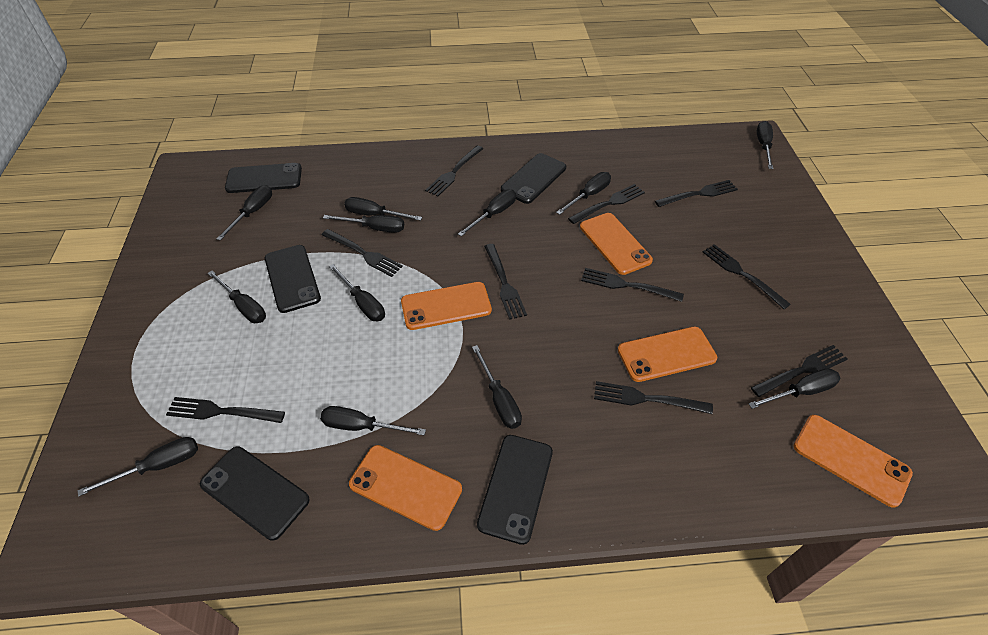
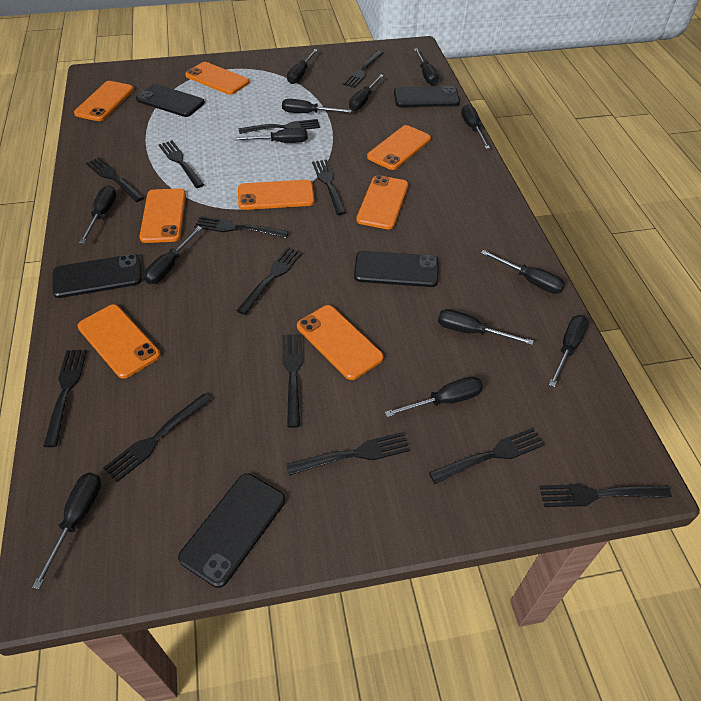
black fork: [166,397,285,423] [322,229,403,277] [425,145,483,197] [484,244,527,320] [568,184,645,224] [581,268,684,302] [594,381,713,414] [655,180,738,207] [703,244,791,309] [751,345,847,397] = 10 -> [43,350,87,447] [86,157,144,202] [103,393,212,482] [159,140,204,188] [194,216,289,238] [236,247,302,315] [238,119,320,134] [282,334,303,428] [286,432,411,476] [312,159,346,215] [343,51,383,88] [429,428,545,484] [540,484,672,507] = 13
black screwdriver: [77,437,198,496] [208,271,266,323] [216,185,272,241] [320,406,426,435] [323,215,404,233] [329,264,385,321] [344,197,422,221] [458,189,516,236] [472,345,522,429] [556,172,611,215] [749,368,840,409] [757,121,773,169] = 12 -> [32,473,101,589] [79,186,116,244] [144,226,202,284] [234,128,308,143] [282,99,352,113] [287,49,318,84] [349,74,384,111] [385,377,483,417] [414,49,439,85] [438,309,534,345] [461,104,490,149] [481,250,565,294] [549,315,589,387] = 13
orange phone: [349,445,462,531] [401,282,492,330] [580,213,653,275] [618,327,717,382] [794,415,913,508] = 5 -> [74,81,134,121] [77,304,161,379] [139,189,186,243] [185,62,249,95] [238,180,315,210] [297,305,384,380] [356,175,408,229] [367,125,431,170] = 8

